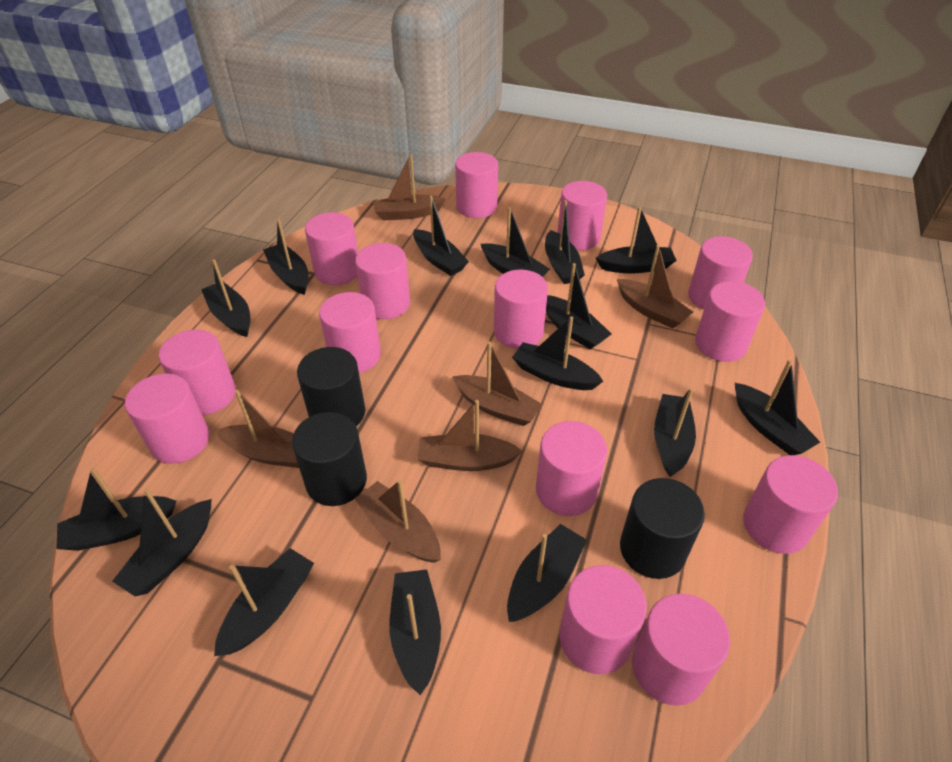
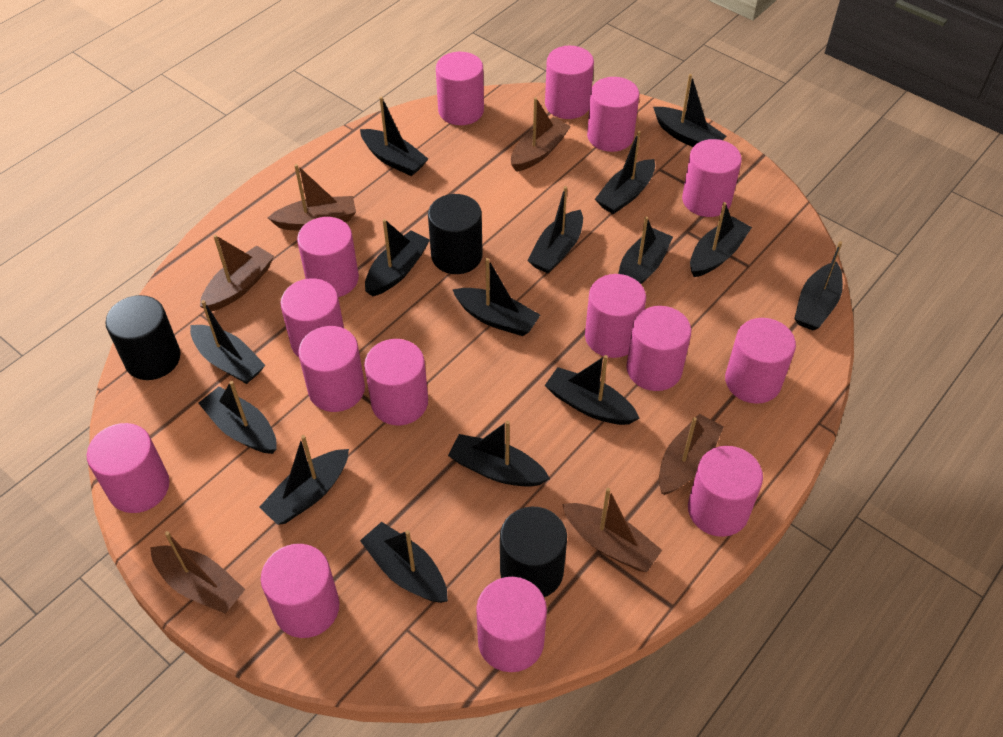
pink cylinder: [125,373,210,464] [159,329,236,415] [305,212,358,285] [319,292,381,373] [355,243,410,319] [455,152,498,218] [494,270,548,349] [536,421,607,516] [557,181,607,250] [559,565,647,674] [632,593,730,706] [688,236,753,309] [695,281,765,362] [743,455,838,554] = 14 -> [87,423,170,513] [261,544,340,638] [281,278,344,357] [297,217,359,297] [298,326,365,412] [364,339,428,425] [436,52,484,125] [476,577,547,672] [545,46,594,119] [585,274,646,358] [587,77,640,152] [626,306,691,391] [682,139,742,217] [688,446,763,537] [725,318,796,404] = 15

